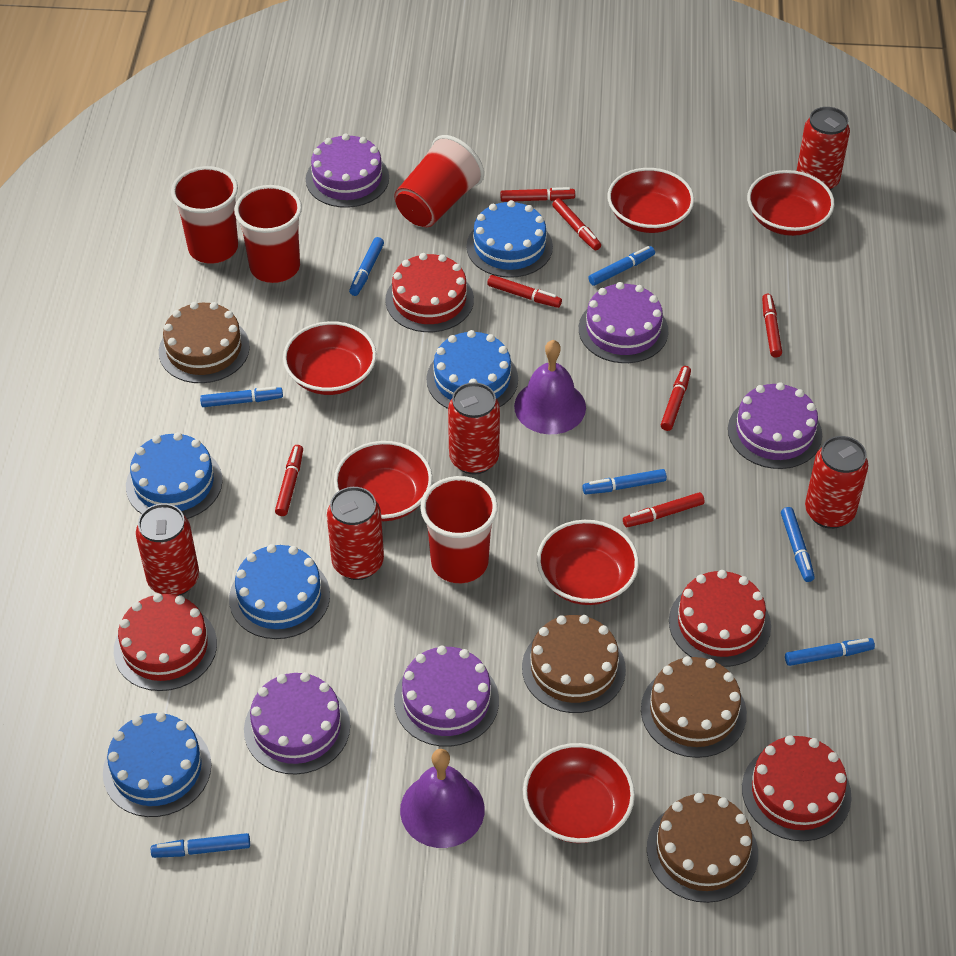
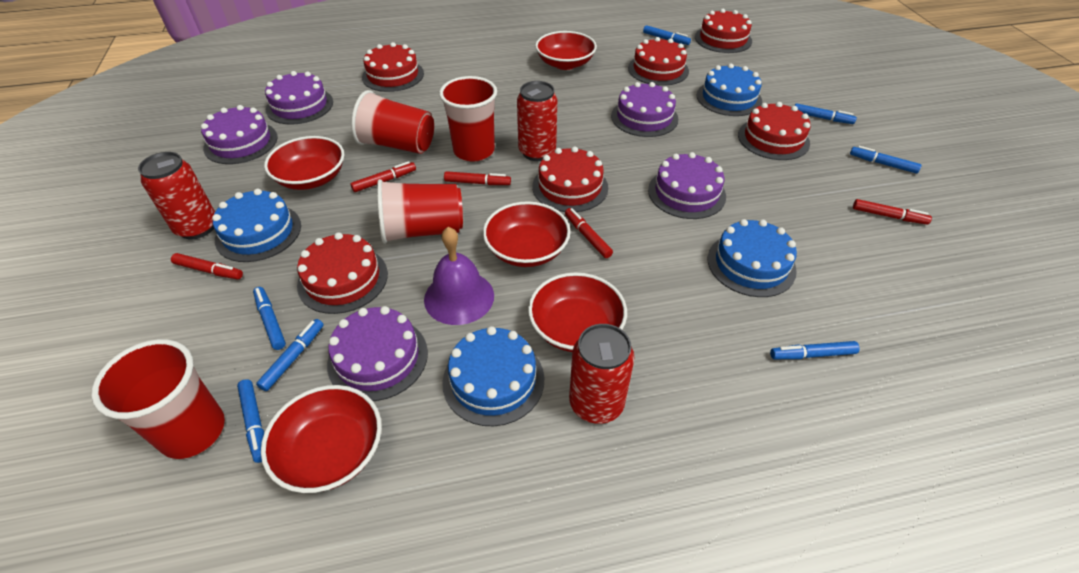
blue cake: [103,712,212,817] [126,432,222,519] [229,544,330,639] [426,330,518,409] [466,200,553,278] = 5 -> [212,189,301,262] [442,326,544,426] [696,63,762,116] [708,219,797,297] = 4
brown cake: [159,302,250,383] [522,615,626,713] [641,656,747,758] [647,793,758,903] = 4 -> none = 0
purple bell: [400,749,485,848] [514,340,586,434] = 2 -> [424,227,494,325] = 1
red bowl: [283,321,376,395] [334,441,433,521] [523,743,635,843] [537,520,639,605] [608,168,694,233] [747,170,834,236] = 6 -> [261,385,382,493] [264,136,345,190] [483,201,571,267] [528,272,627,352] [535,31,597,70] = 5
red cake: [114,593,217,691] [385,253,474,332] [669,570,771,667] [742,735,851,841] = 4 -> [297,232,388,314] [362,42,424,92] [532,146,608,212] [628,37,689,86] [695,9,752,53] [738,102,811,160] = 6
red can: [136,503,199,596] [327,487,384,580] [448,382,500,475] [797,107,850,190] [805,436,868,529] = 5 -> [138,152,215,239] [517,81,557,161] [569,324,635,424] = 3
red marker: [275,445,303,516] [487,275,562,308] [500,187,575,202] [552,198,601,250] [623,492,705,527] [661,366,691,431] [762,294,782,358] = 7 -> [171,253,243,280] [350,161,416,192] [444,171,511,185] [565,208,613,258] [853,199,932,225] = 5

